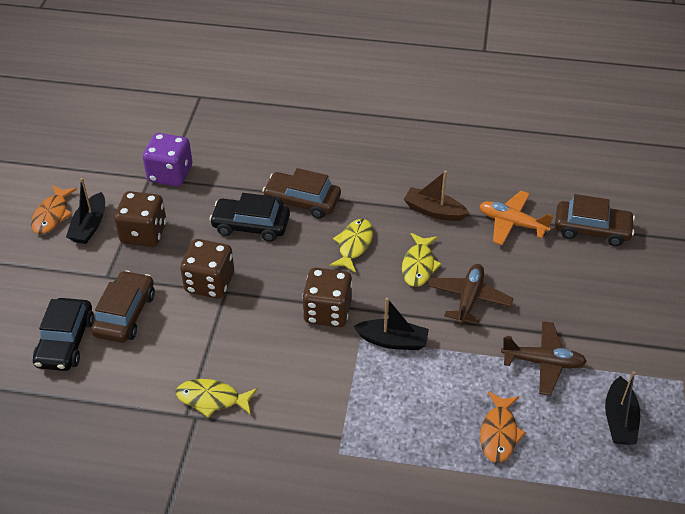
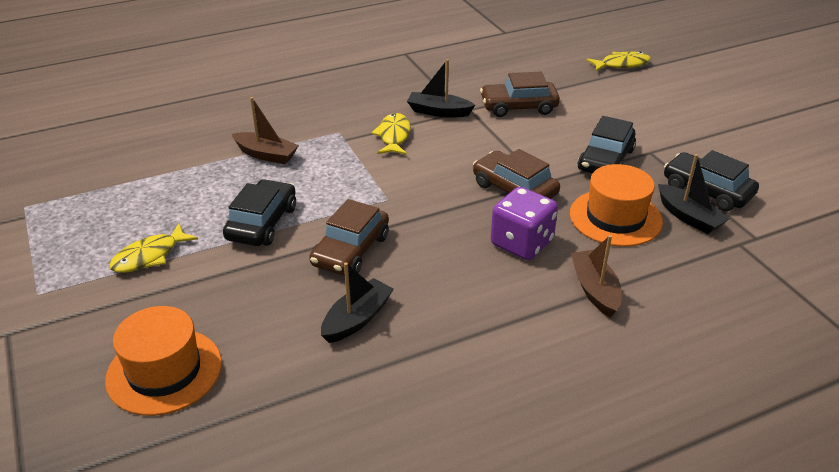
black car: [33,298,94,371] [209,193,290,242] = 2 -> [223,179,296,246] [578,116,636,173] [664,150,759,211] = 3
brown boat: [404,171,469,221] = 1 -> [232,97,299,164] [571,235,622,317] = 2
brown dice: [114,191,166,247] [180,239,234,299] [302,268,352,327] = 3 -> none = 0
brown plane: [428,264,514,325] [501,321,587,396] = 2 -> none = 0
orange fish: [31,185,77,234] [480,391,526,463] = 2 -> none = 0
orange hat: none = 0 -> [105,306,222,416] [570,164,663,247] = 2
orange plane: [479,191,553,245] = 1 -> none = 0

